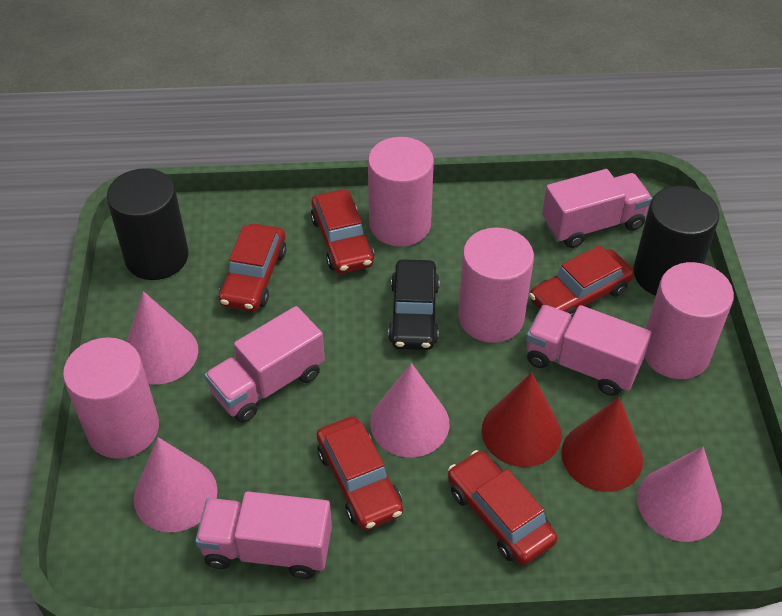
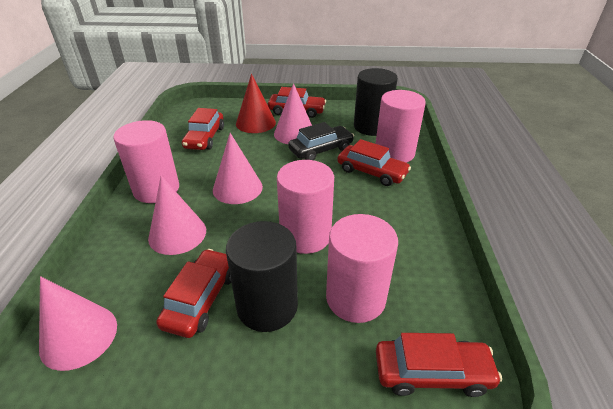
pink truck: [195,491,332,579] [205,306,325,423] [526,305,651,396] [542,169,652,248] = 4 -> none = 0
red cone: [482,372,561,467] [561,397,643,492] = 2 -> [236,74,276,133] = 1

